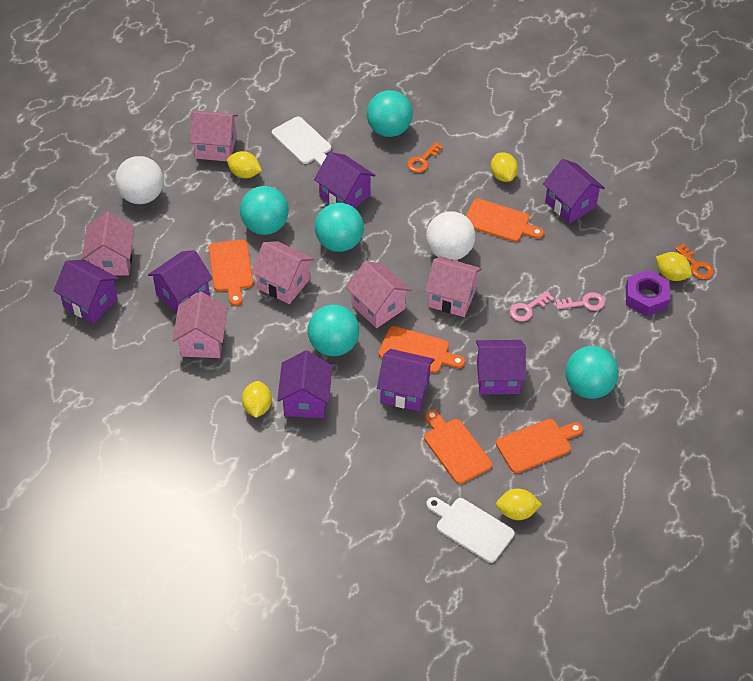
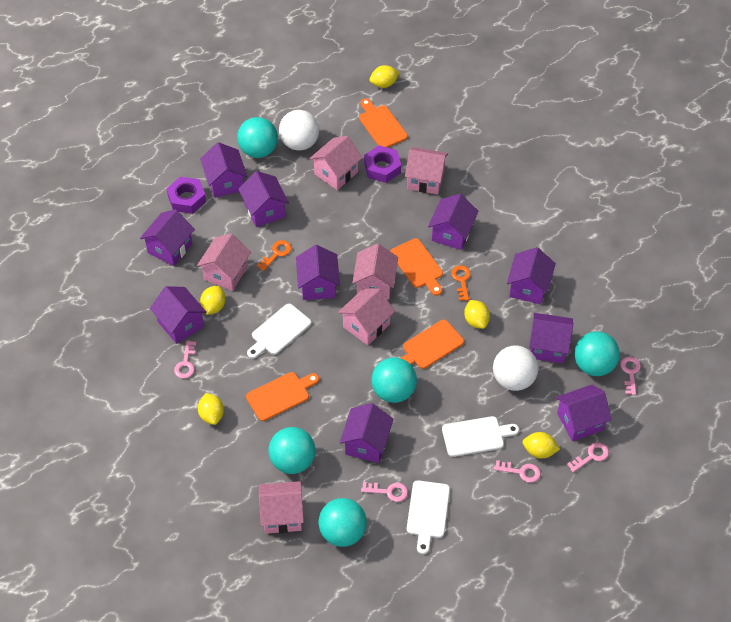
orange cutting board: [209,240,253,306] [379,326,465,373] [424,409,492,484] [466,199,544,242] [496,419,583,473] = 5 -> [246,372,319,421] [359,98,408,148] [390,238,443,296] [401,320,464,369] = 4
pink key: [510,291,554,321] [555,292,605,311] = 2 -> [174,341,196,379] [361,482,408,502] [494,460,541,483] [567,442,609,472] [620,357,641,395] = 5
purple house: [54,260,119,324] [148,250,213,313] [277,350,332,418] [314,152,376,208] [377,349,435,411] [476,340,526,394] [543,159,605,224] = 7 -> [140,209,195,266] [150,286,206,344] [200,142,247,198] [238,171,289,227] [296,245,340,300] [340,403,393,463] [428,194,479,250] [507,247,556,304] [529,313,573,363] [556,385,612,441] = 10
purple nut: [626,270,670,316] = 1 -> [167,177,206,214] [364,145,401,183] = 2
white cutting board: [272,117,331,166] [426,497,514,563] = 2 -> [247,304,311,359] [407,480,450,554] [442,416,519,457] = 3

